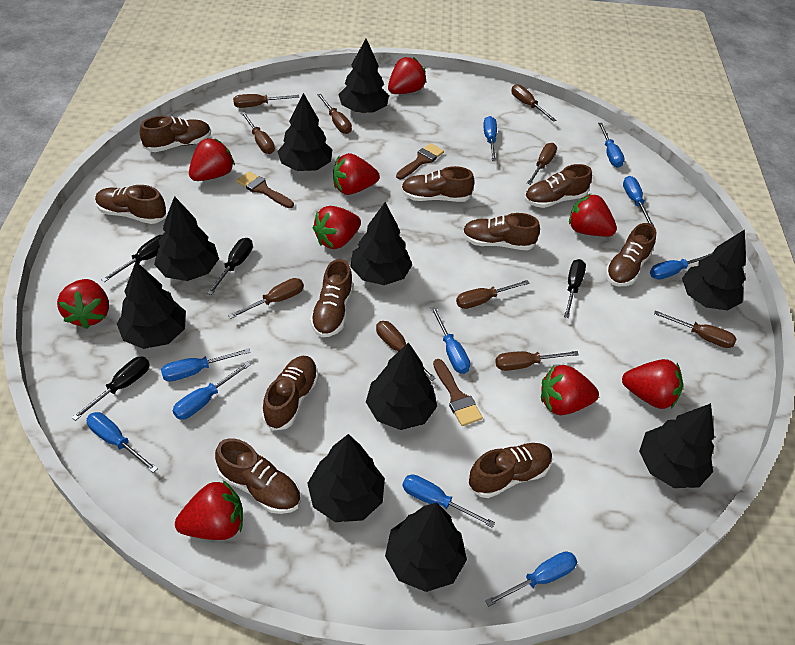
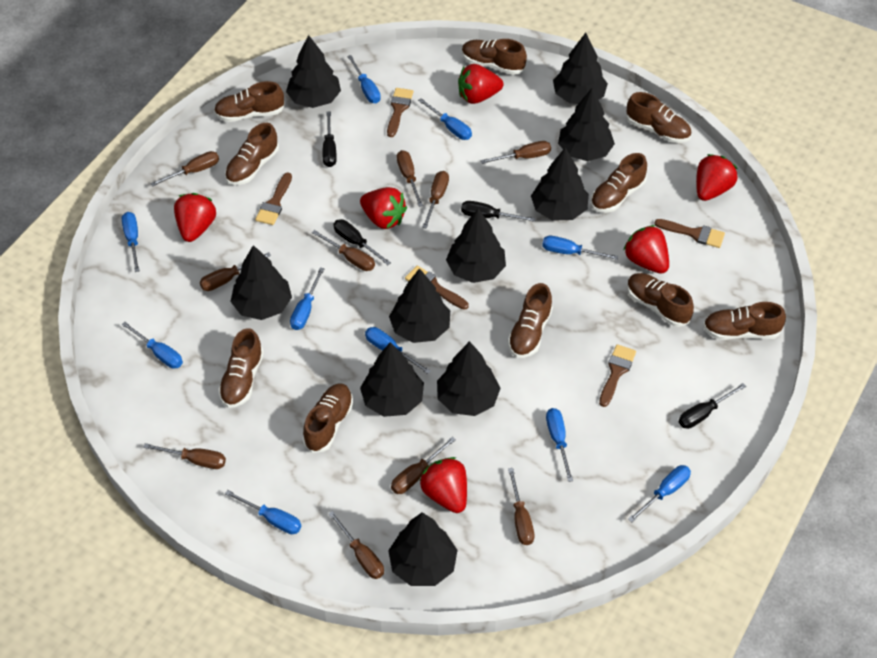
brown brush: [236,171,294,208] [396,143,444,179] [433,359,483,426] = 3 -> [255,173,292,225] [387,88,413,137] [405,266,469,310] [599,344,636,407] [654,219,725,248] = 5
red strawberry: [57,279,109,329] [175,480,243,540] [189,138,235,181] [313,206,361,249] [333,153,379,195] [388,57,427,94] [541,365,599,415] [569,194,617,236] [622,359,683,409] = 9 -> [174,193,216,242] [360,187,407,229] [420,457,467,513] [458,64,503,104] [623,225,669,274] [696,154,738,201] = 6

